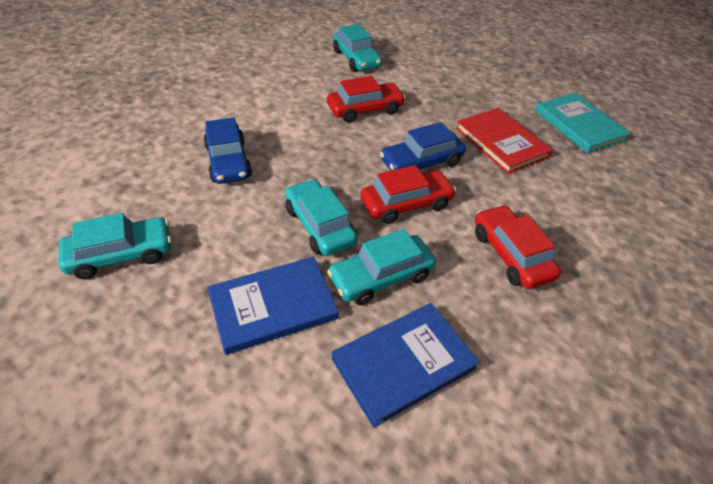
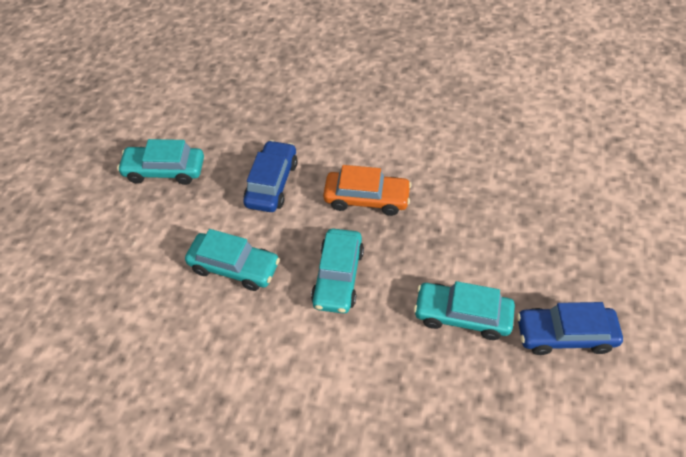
blue book: [207,257,339,355] [331,303,479,428] = 2 -> none = 0
orange car: none = 0 -> [323,165,412,216] = 1
red book: [456,108,553,174] = 1 -> none = 0
red car: [327,76,406,122] [361,165,456,224] [475,205,561,289] = 3 -> none = 0
turquoise book: [535,93,631,154] = 1 -> none = 0

